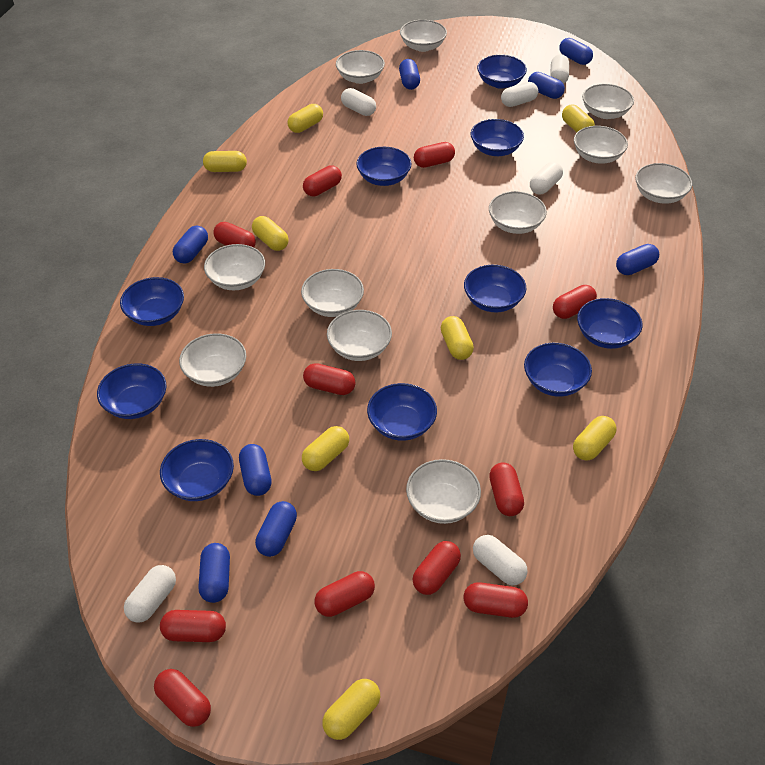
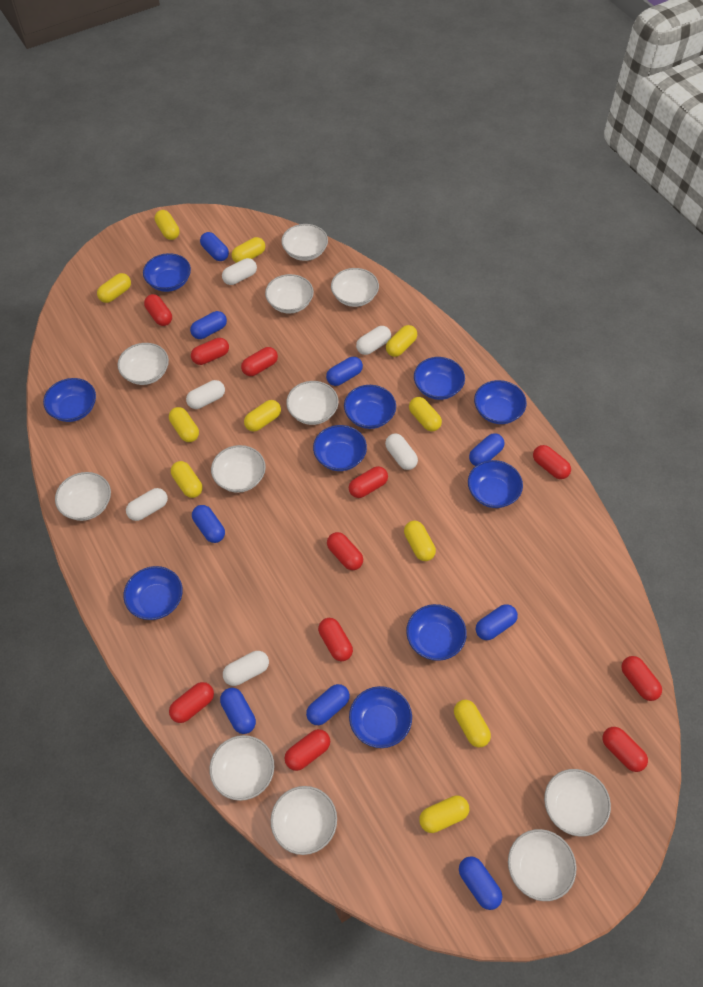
blue capsule: [173,226,208,264] [198,543,230,603] [239,444,272,496] [255,501,297,557] [399,59,420,90] [528,72,565,99] [559,38,593,65] [616,244,659,275] = 8 -> [190,311,227,339] [192,505,225,543] [200,232,229,261] [220,688,256,734] [306,684,350,725] [326,357,363,386] [459,856,502,910] [469,433,505,466] [476,604,518,640] = 9
yellow capsule: [203,151,247,172] [252,216,289,251] [288,104,323,133] [302,426,349,471] [322,679,380,740] [441,316,474,360] [562,105,595,132] [573,416,617,461] = 8 -> [97,273,131,303] [155,210,180,240] [169,407,199,442] [171,461,203,498] [231,237,265,263] [244,400,281,432] [386,325,417,357] [404,520,436,561] [409,397,442,431] [419,795,469,833] [454,700,491,748] = 11

